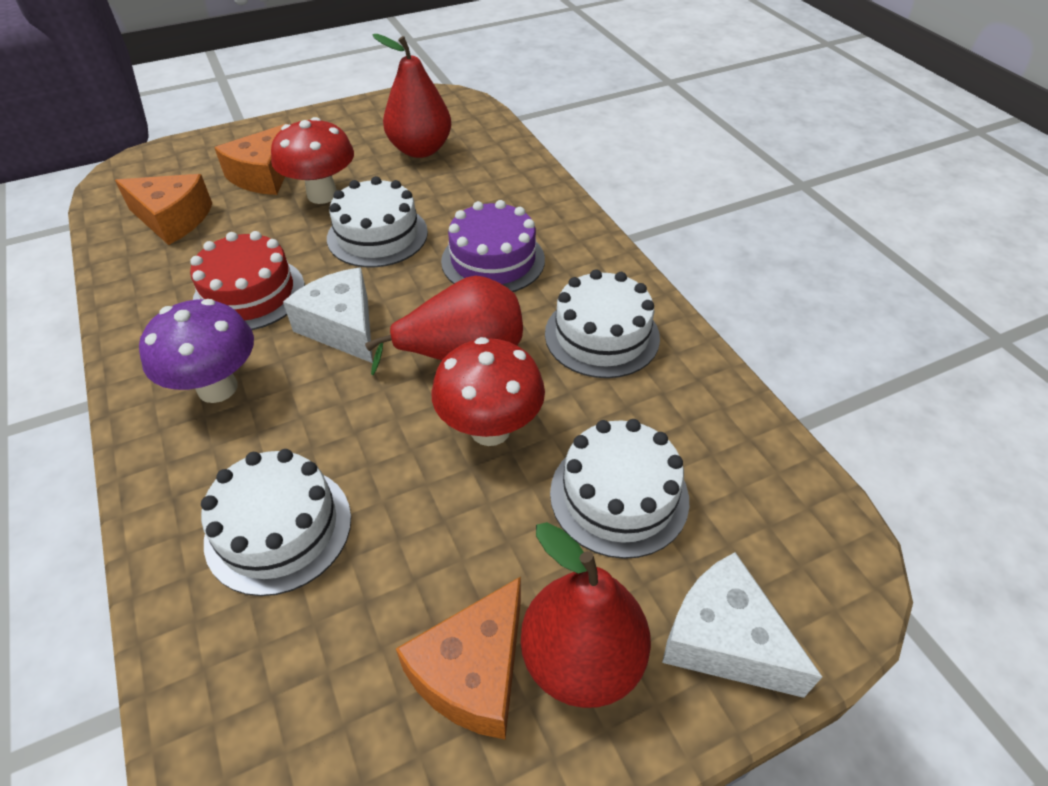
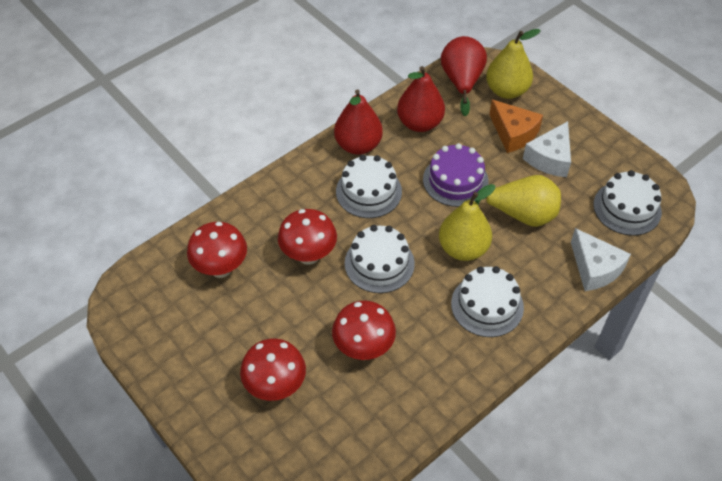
orange cheese: [115,174,213,245] [214,123,288,195] [396,576,521,740] = 3 -> [489,99,543,153] = 1
purple mushroom: [139,299,254,403] = 1 -> none = 0
red cake: [190,231,305,330] = 1 -> none = 0
red mushroom: [271,117,354,204] [431,337,545,446] = 2 -> [187,222,247,278] [240,339,306,401] [278,209,337,265] [332,300,396,360] = 4
yellow pear: none = 0 -> [439,184,495,261] [475,175,561,227] [486,29,541,99] = 3

